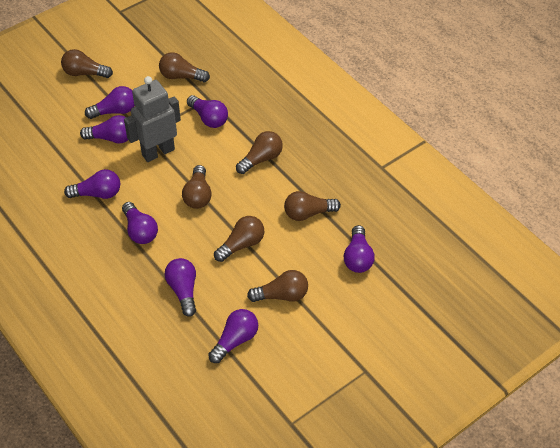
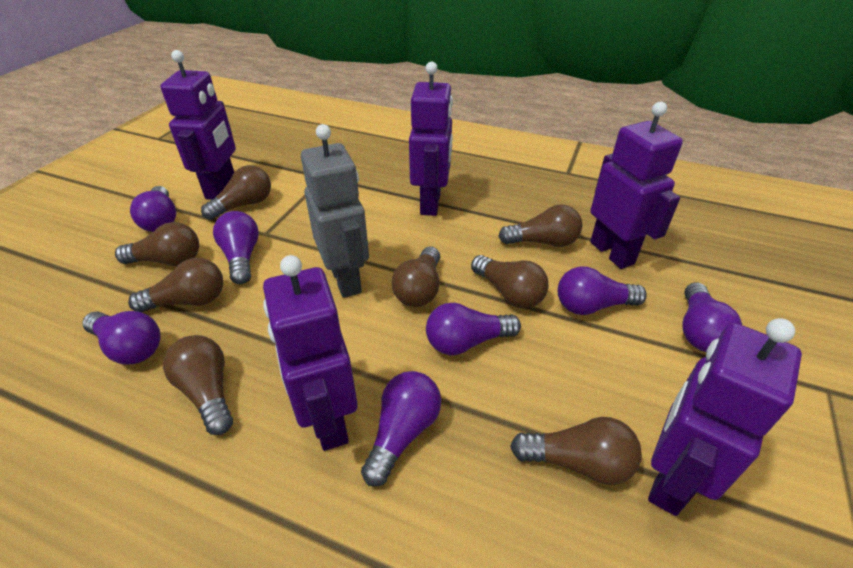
brown light bulb: [61,49,113,78] [159,52,210,82] [182,165,212,209] [214,216,264,262] [236,131,283,174] [247,270,308,302] [284,191,341,221] = 7 -> [115,222,199,266] [128,258,223,313] [163,335,233,435] [201,165,271,220] [392,247,440,307] [471,255,548,308] [498,204,582,247] [510,417,641,485] = 8
purple light bulb: [64,169,120,199] [80,115,128,144] [85,86,135,119] [122,202,158,244] [164,258,196,317] [187,95,228,128] [208,309,258,363] [344,225,375,273] = 8 -> [82,311,160,364] [130,186,176,232] [213,211,259,284] [361,371,441,486] [426,303,521,355] [558,266,647,315] [682,282,742,352] = 7
purple robot: none = 0 -> [161,50,236,200] [263,255,358,451] [409,61,453,216] [590,102,683,269] [648,318,802,516] = 5

